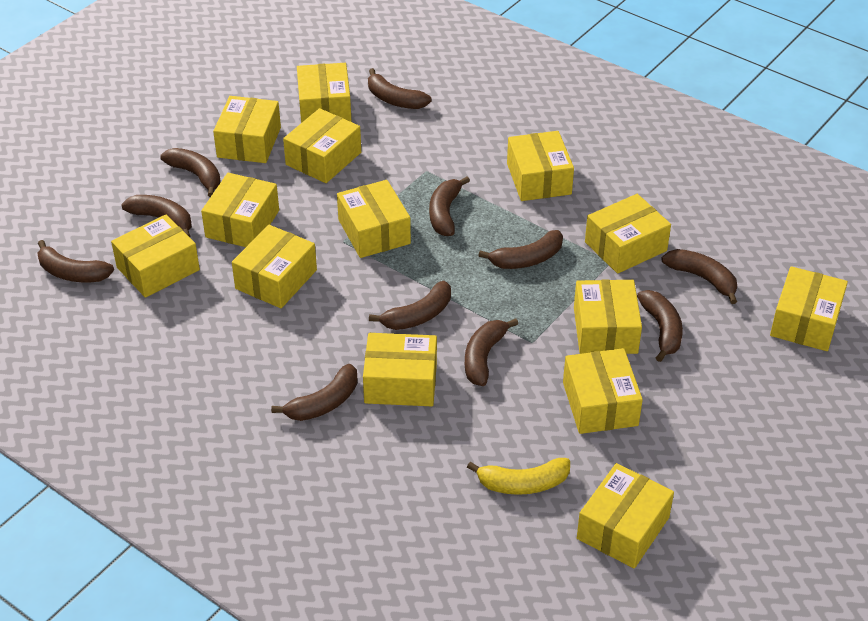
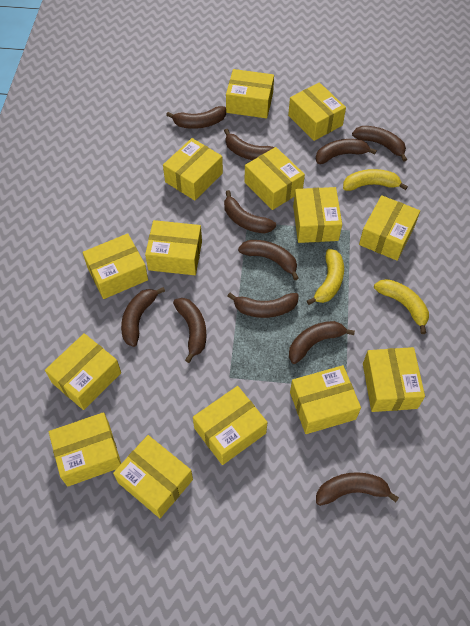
yellow banana: [467,458,570,495] = 1 -> [307,249,344,305] [343,169,408,191] [374,279,429,334] = 3

